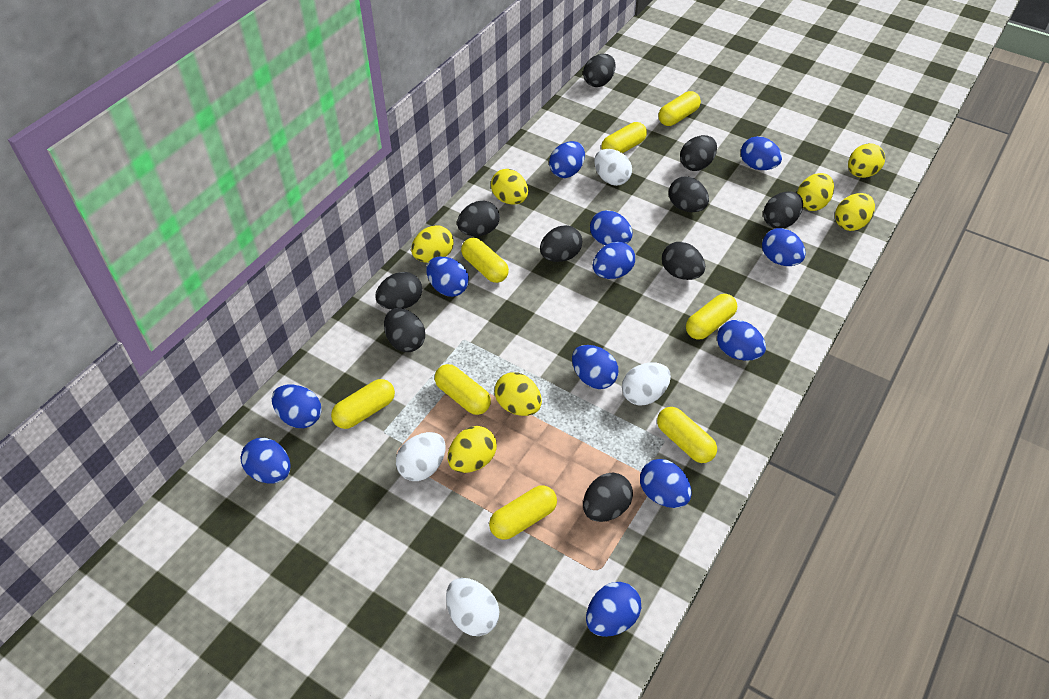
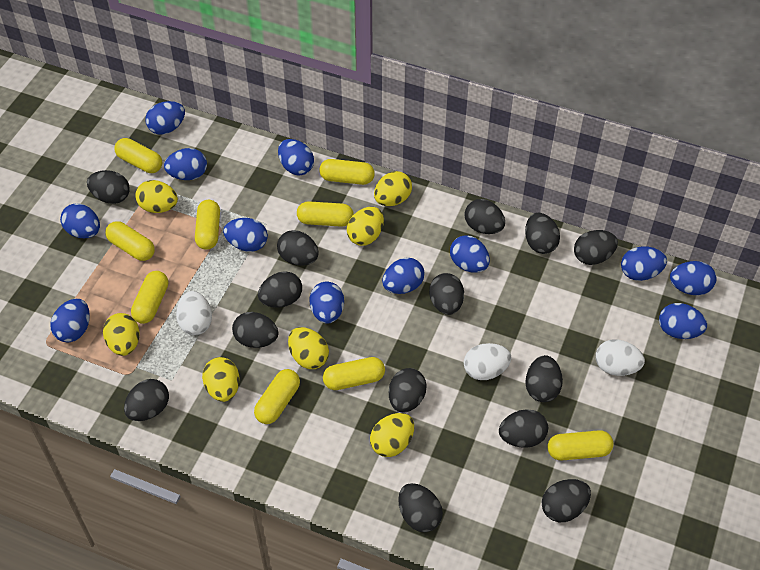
black egg: [375,272,422,310] [384,308,425,352] [457,201,500,236] [540,225,582,262] [583,54,616,87] [583,473,633,522] [662,242,705,280] [669,176,709,212] [680,135,717,171] [763,192,803,229] = 10 -> [87,170,130,204] [124,379,169,421] [232,312,278,348] [258,271,302,308] [277,230,319,266] [389,368,427,413] [398,483,443,532] [429,273,464,315] [464,199,505,234] [499,409,548,448] [525,213,560,254] [525,355,563,402] [542,479,591,522] [574,230,618,265] = 14
white egg: [396,432,446,481] [446,578,499,636] [594,149,632,186] [622,362,671,405] = 4 -> [176,291,212,335] [464,343,512,380] [596,339,645,376] = 3
yellow capsule: [331,379,395,429] [435,364,491,415] [461,238,509,283] [489,485,557,540] [601,122,647,153] [657,407,717,463] [658,91,701,126] [686,294,737,340] = 8 -> [105,221,155,261] [114,138,162,173] [131,271,168,324] [195,200,220,250] [254,369,300,424] [297,201,354,227] [319,159,375,185] [323,357,385,390] [548,430,614,460] = 9

